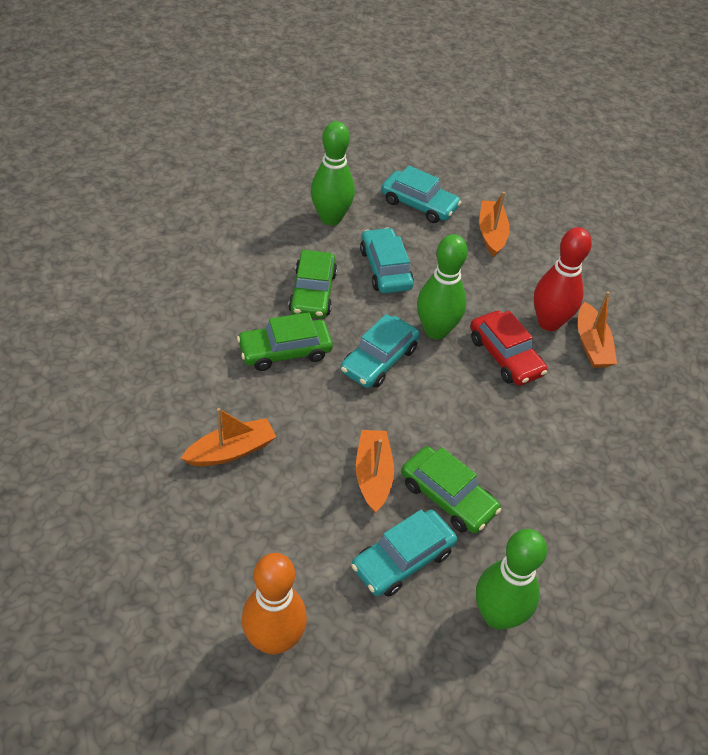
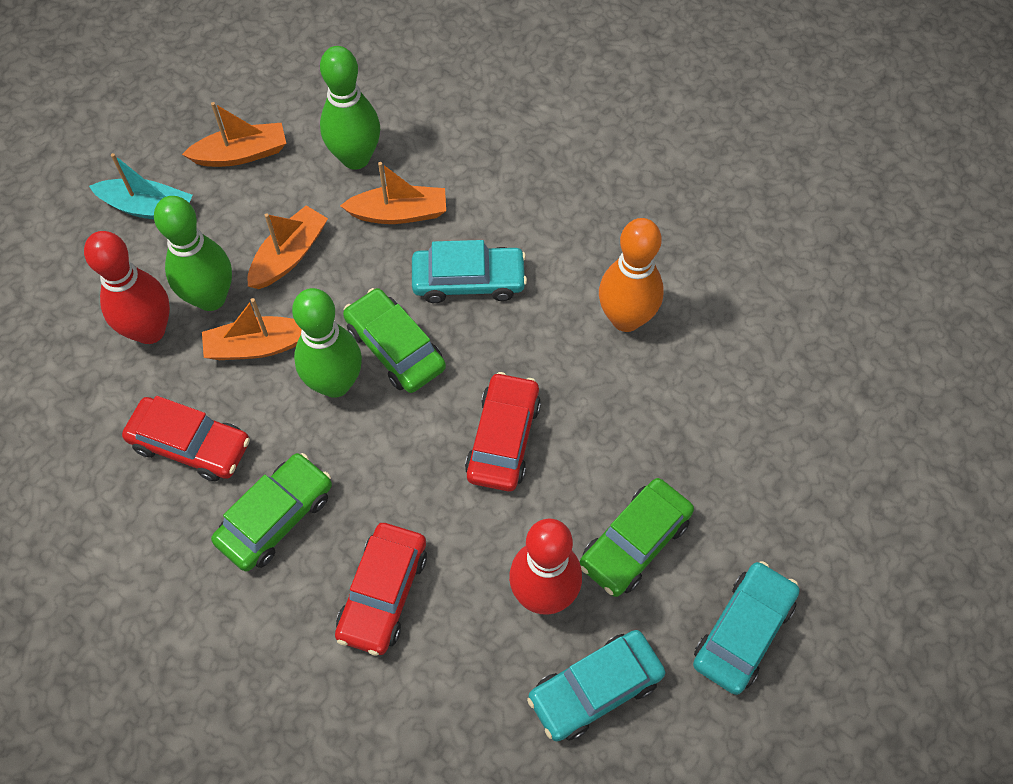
red bowling pin: [534,227,592,331] = 1 -> [84,231,170,344] [509,519,582,615] = 2
red car: [470,311,548,386] = 1 -> [122,396,250,481] [335,523,427,656] [465,372,541,492] = 3
turquoise boat: none = 0 -> [89,153,193,219] = 1
turquoise car: [340,314,420,388] [351,510,457,597] [360,227,414,293] [381,166,461,223] = 4 -> [412,240,527,303] [527,630,665,741] [693,561,800,695] = 3

